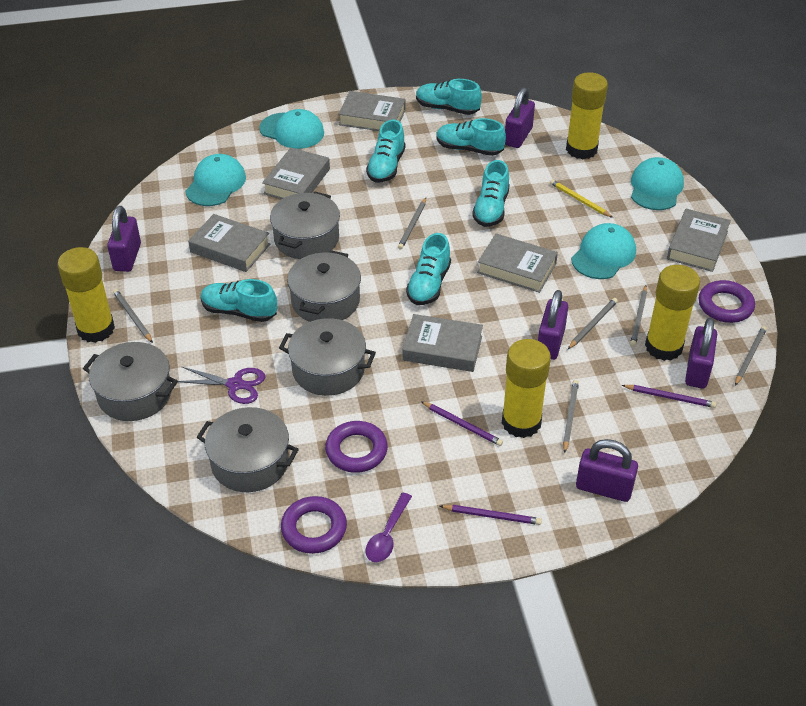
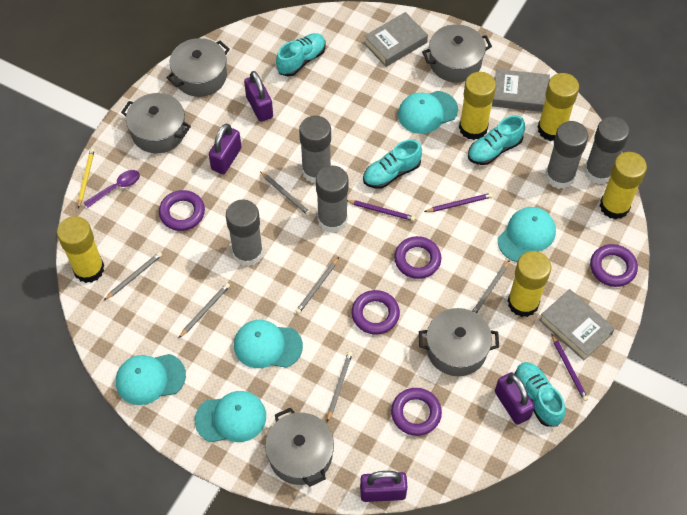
grey book: [188,214,270,272] [262,148,330,199] [338,91,406,131] [403,314,483,372] [477,234,558,293] [667,209,731,272] = 6 -> [364,12,428,67] [492,69,550,112] [539,289,615,360] = 3
grey glue stick: none = 0 -> [226,200,263,267] [299,116,331,183] [316,165,348,233] [545,121,588,189] [584,116,630,184] = 5
purple padlock: [107,206,141,272] [505,88,535,148] [538,290,568,360] [576,439,638,502] [685,318,717,388] = 5 -> [209,123,241,174] [244,71,273,122] [360,471,407,502] [495,372,535,425] = 4
purple ring: [281,496,347,554] [325,421,388,473] [699,280,755,323] = 3 -> [159,190,205,231] [351,290,400,335] [391,388,442,436] [394,236,441,279] [590,244,638,287] = 5
purple scissors: [178,367,265,404] = 1 -> none = 0
turquoise cap: [185,154,246,206] [259,109,324,149] [571,223,636,279] [631,157,684,210] = 4 -> [116,354,186,405] [195,391,266,442] [234,320,303,368] [398,91,458,134] [498,207,556,262] = 5
turquoise shoe: [201,279,277,322] [366,120,406,183] [406,233,451,305] [416,79,482,115] [436,118,506,156] [472,160,510,227] = 6 -> [276,33,326,77] [363,139,422,189] [468,115,525,165] [515,362,565,426] = 4
yellow glue stick: [58,247,115,343] [502,339,551,438] [566,72,608,159] [645,265,700,361] = 4 -> [57,216,104,283] [459,72,496,140] [508,251,551,317] [538,73,579,141] [600,152,647,220] = 5

